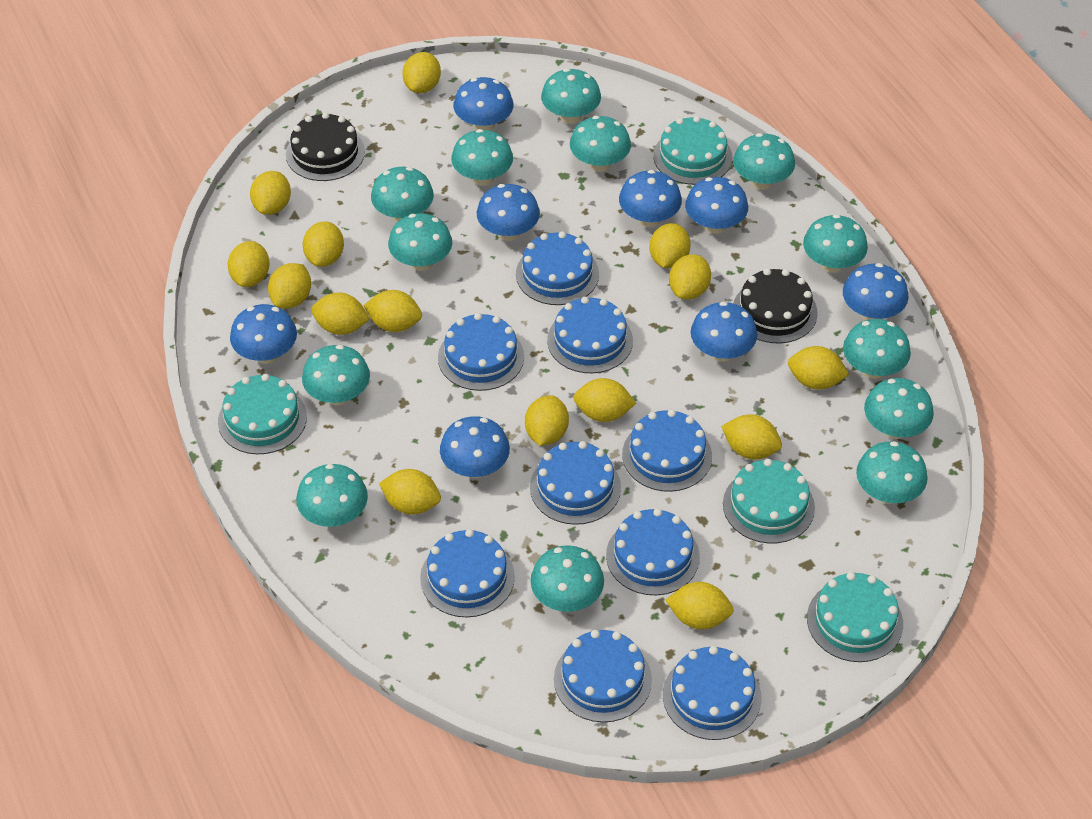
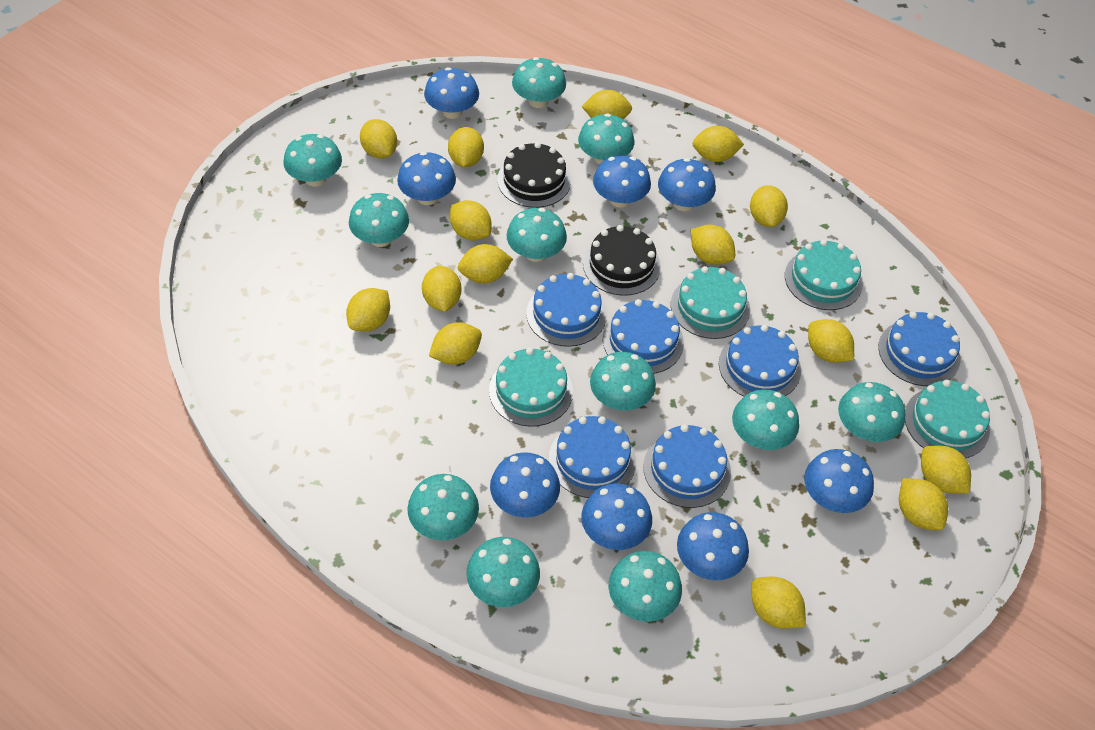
blue cake: [420,529,515,617] [438,313,524,391] [516,231,599,305] [530,441,621,525] [547,297,633,373] [554,630,652,722] [606,508,700,595] [622,409,712,492] [663,646,761,740] = 9 -> [526,273,607,347] [549,416,636,498] [603,299,684,374] [643,424,731,508] [719,325,801,396] [878,312,960,386] = 6
turquoise mushroom: [296,464,368,527] [302,345,370,405] [371,167,434,222] [388,213,452,271] [451,129,513,186] [530,545,604,612] [541,68,601,124] [570,116,631,172] [733,133,795,190] [803,214,868,273] [843,319,911,379] [856,441,928,504] [864,378,934,439] = 13 -> [283,134,342,187] [349,193,409,247] [407,474,479,540] [466,537,540,607] [506,208,567,262] [512,57,566,108] [578,113,634,165] [590,352,656,410] [609,551,682,622] [732,389,799,450] [838,382,905,442] = 11

